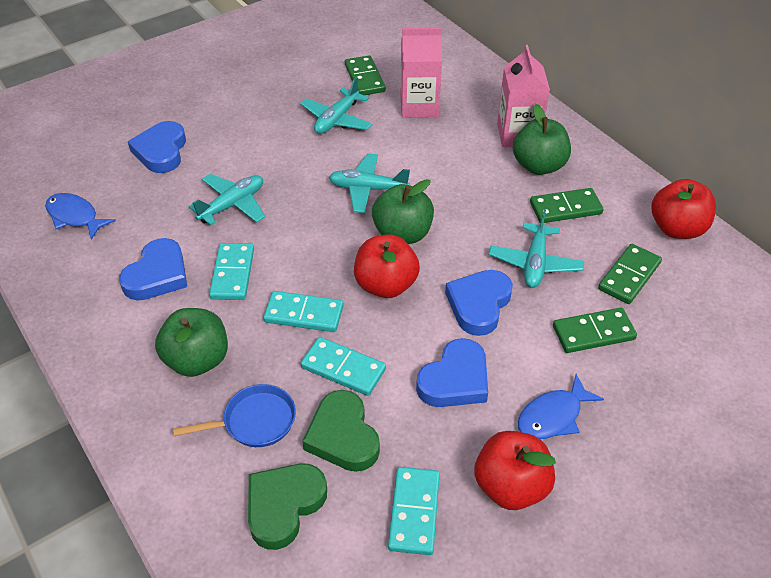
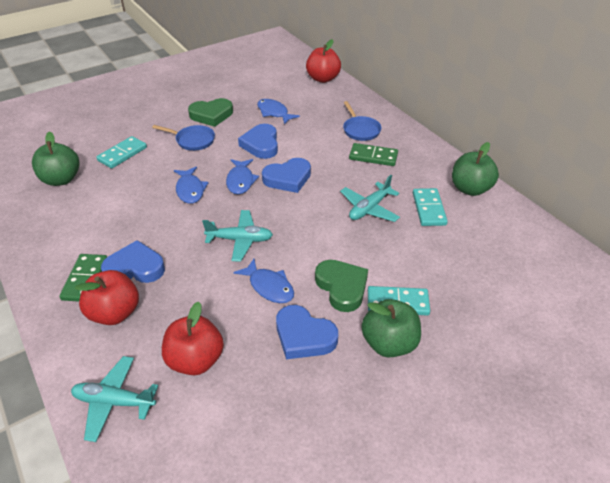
blue fish: [45,193,116,240] [518,374,604,439] = 2 -> [174,166,208,204] [226,159,259,194] [233,259,294,303] [257,99,300,125] = 4
blue pan: [173,384,296,447] = 1 -> [152,125,215,151] [343,101,381,141] = 2
green domino: [345,55,386,95] [530,188,603,223] [553,308,637,353] [598,244,662,304] = 4 -> [59,254,107,301] [349,143,398,166] = 2
pink carton: [401,28,442,117] [497,45,550,147] = 2 -> none = 0
turquoise domino: [209,243,254,300] [263,291,344,332] [301,337,386,396] [388,467,440,555] = 4 -> [96,136,147,169] [368,286,430,316] [413,188,448,226] = 3
turquoise plane: [189,174,265,225] [300,77,372,134] [329,153,410,213] [489,209,584,288] = 4 -> [71,356,158,442] [202,210,273,262] [340,175,400,222] = 3

